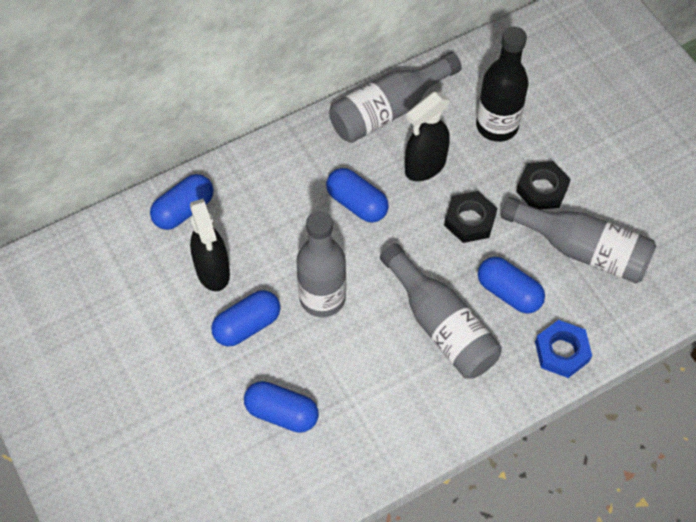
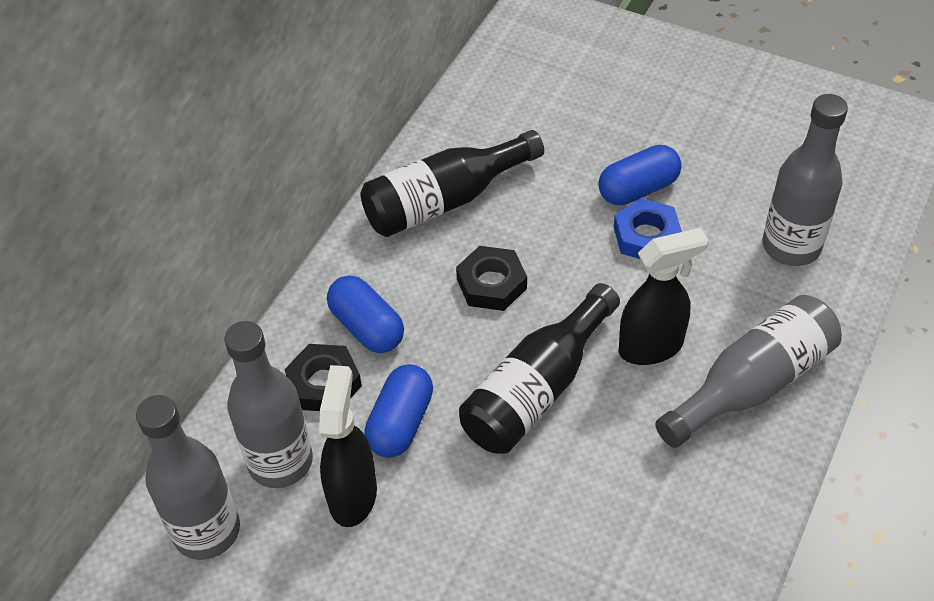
black bottle: [476,27,529,142] = 1 -> [361,130,544,237] [459,283,620,454] = 2
blue capsule: [150,174,213,230] [211,290,280,346] [244,381,319,433] [326,168,389,223] [478,257,545,314] = 5 -> [327,275,404,353] [364,364,433,458] [598,145,682,205] = 3

